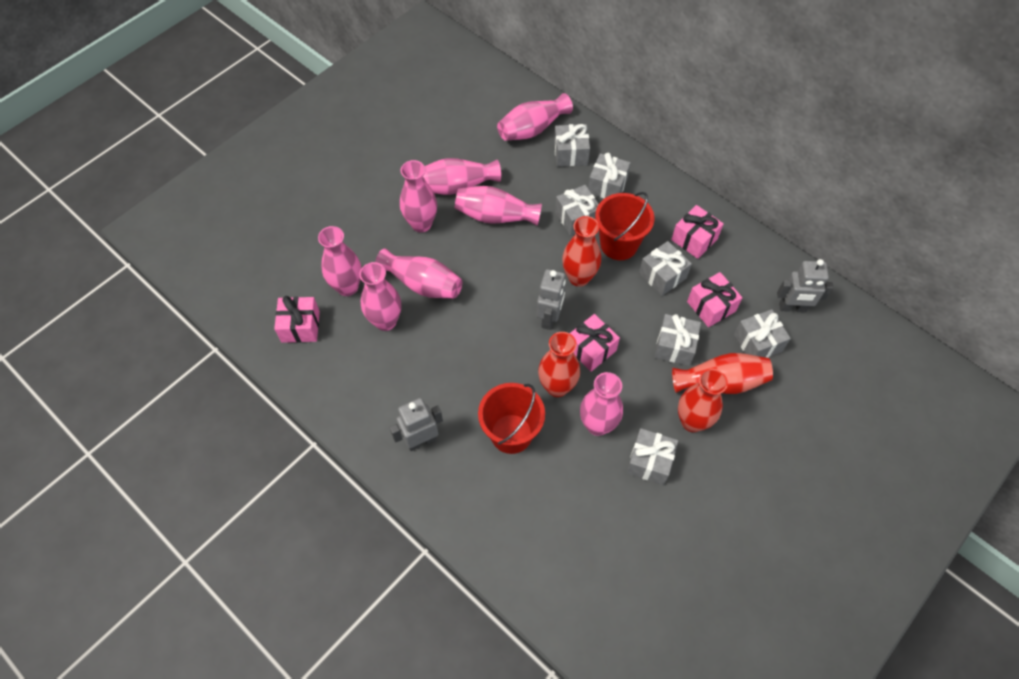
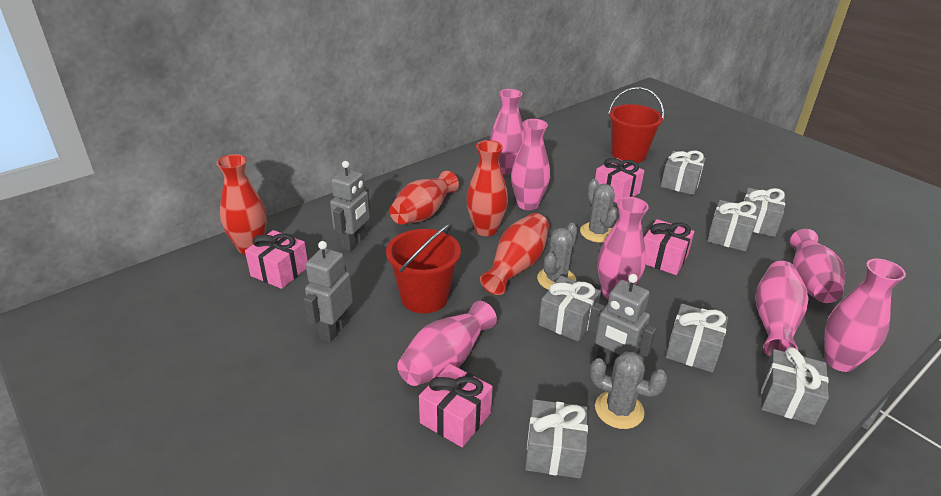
grey cactus: none = 0 -> [537,223,578,290] [580,179,619,243] [590,352,668,429] = 3
pink vase: [318,226,361,296] [359,262,401,331] [375,248,462,299] [400,160,437,233] [423,158,501,195] [455,186,542,226] [497,93,573,141] [580,372,623,436] = 8 -> [397,301,497,386] [490,89,525,175] [511,119,550,210] [597,197,649,300] [755,261,809,357] [790,229,845,303] [824,259,906,372] = 7

